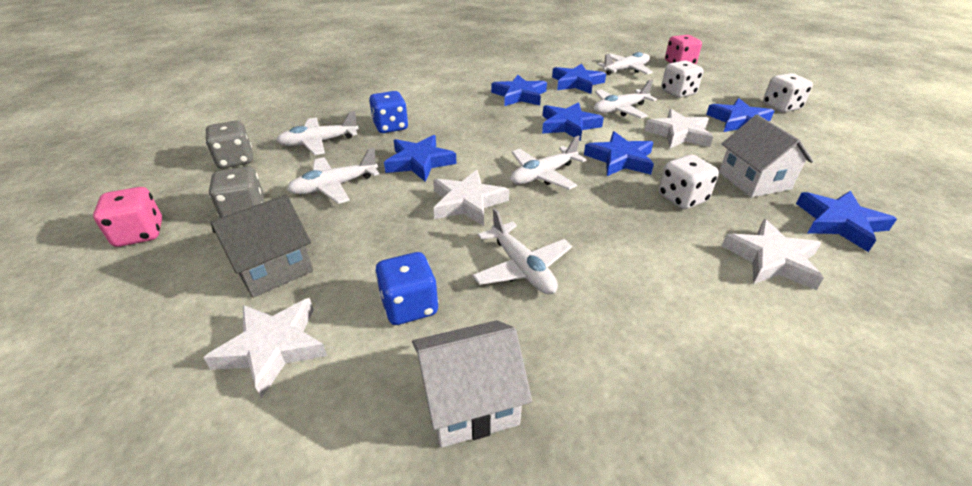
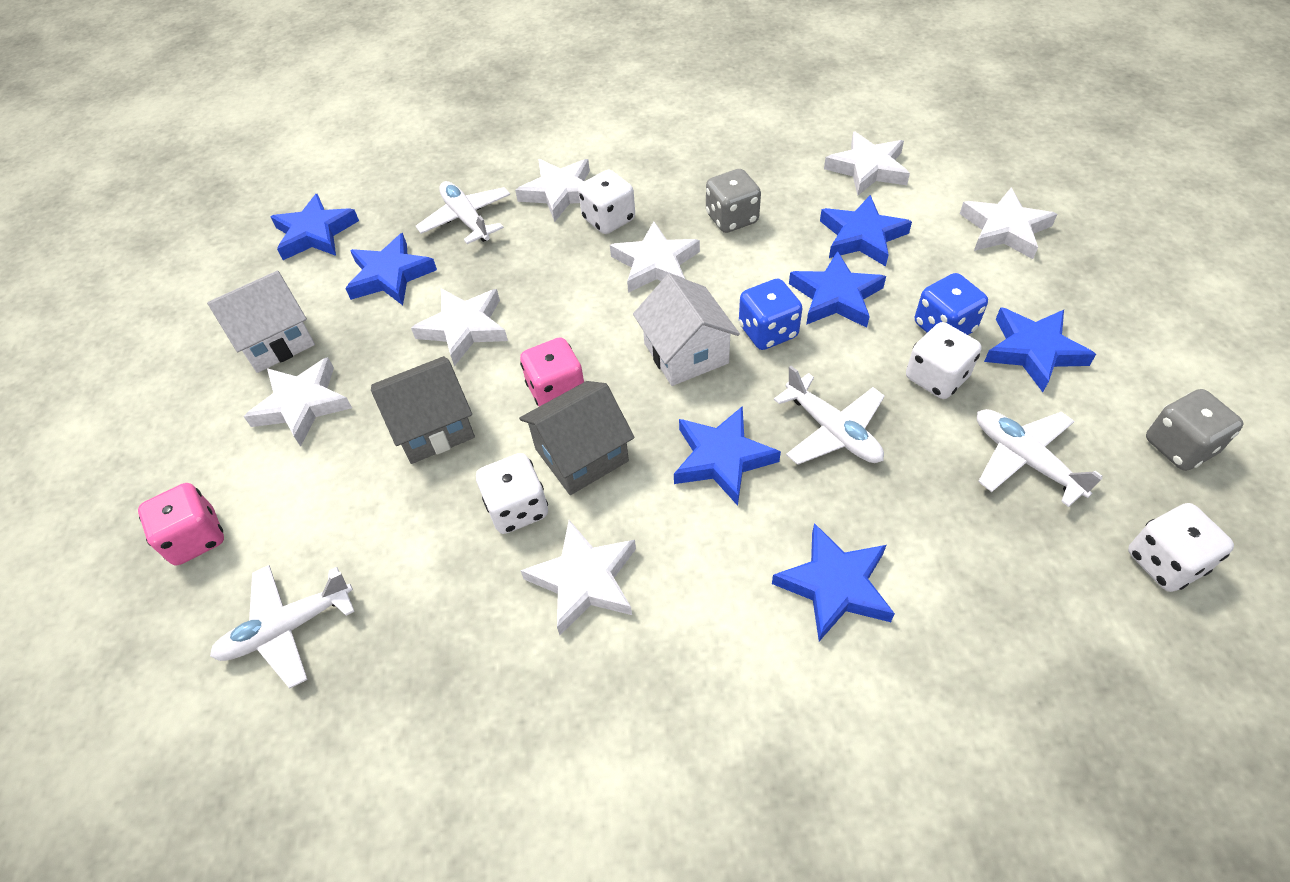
grey house: [211,195,313,298] = 1 -> [371,356,475,464] [519,381,635,495] = 2
white dice: [659,154,719,209] [661,61,703,98] [763,73,813,112] = 3 -> [476,453,548,534] [578,170,635,234] [906,322,981,399] [1128,503,1234,592] = 4
white plane: [276,111,359,155] [287,148,380,204] [472,208,572,295] [510,135,587,190] [593,80,657,118] [597,52,653,75] = 6 -> [210,565,355,688] [416,181,510,244] [774,366,885,465] [977,409,1103,507] = 4
white star: [203,298,327,399] [433,170,509,226] [644,109,713,148] [722,219,824,290] = 4 -> [244,357,352,446] [411,288,508,366] [515,159,590,222] [520,520,636,635] [610,221,700,293] [824,132,910,195] [960,188,1057,259] = 7

